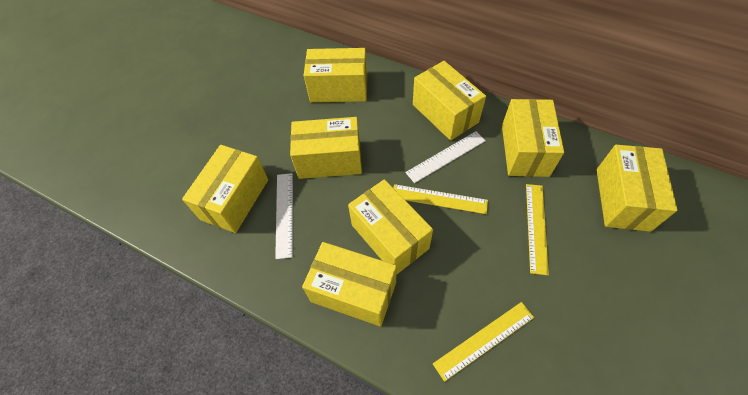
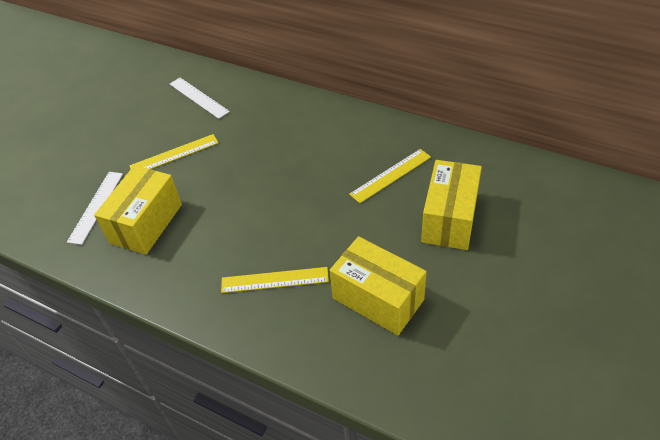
yellow box: [182,145,268,233] [290,117,362,179] [302,242,397,327] [304,48,367,102] [348,179,433,275] [413,61,486,141] [502,99,564,177] [597,145,678,232] = 8 -> [94,165,182,255] [329,236,427,335] [421,160,482,250] = 3

